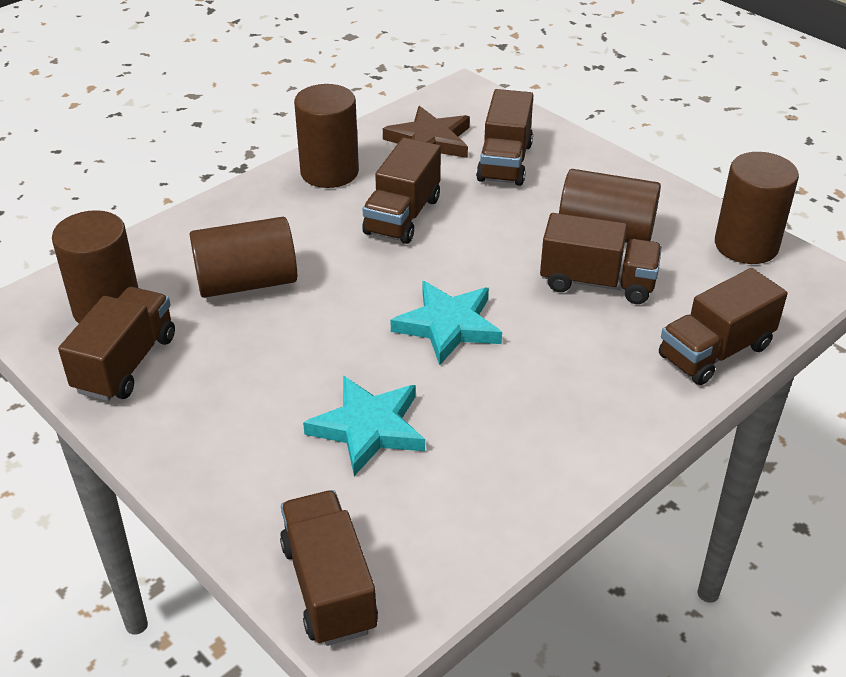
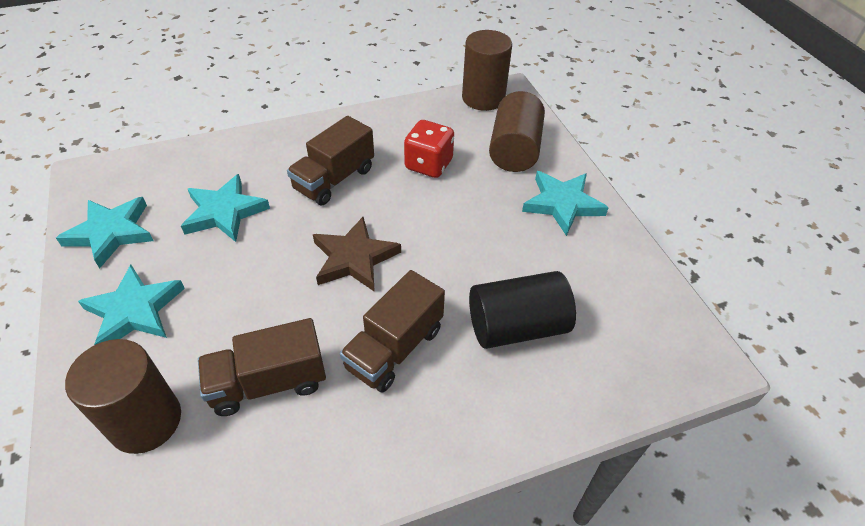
black cylinder: none = 0 -> [469,271,576,349] = 1
brown cylinder: [52,210,138,323] [190,217,297,298] [294,84,359,188] [559,169,661,243] [715,152,799,264] = 5 -> [65,339,181,454] [462,30,512,111] [489,91,545,172] = 3
brown truck: [58,287,175,401] [280,490,378,646] [362,138,441,244] [476,89,533,186] [540,213,662,304] [659,268,788,385] = 6 -> [198,318,326,416] [287,116,374,205] [340,270,445,392] = 3
red dice: none = 0 -> [404,120,454,178] = 1
turquoise star: [303,376,425,476] [390,281,502,365] = 2 -> [56,197,154,268] [78,265,185,345] [181,174,270,242] [522,171,609,236] = 4

